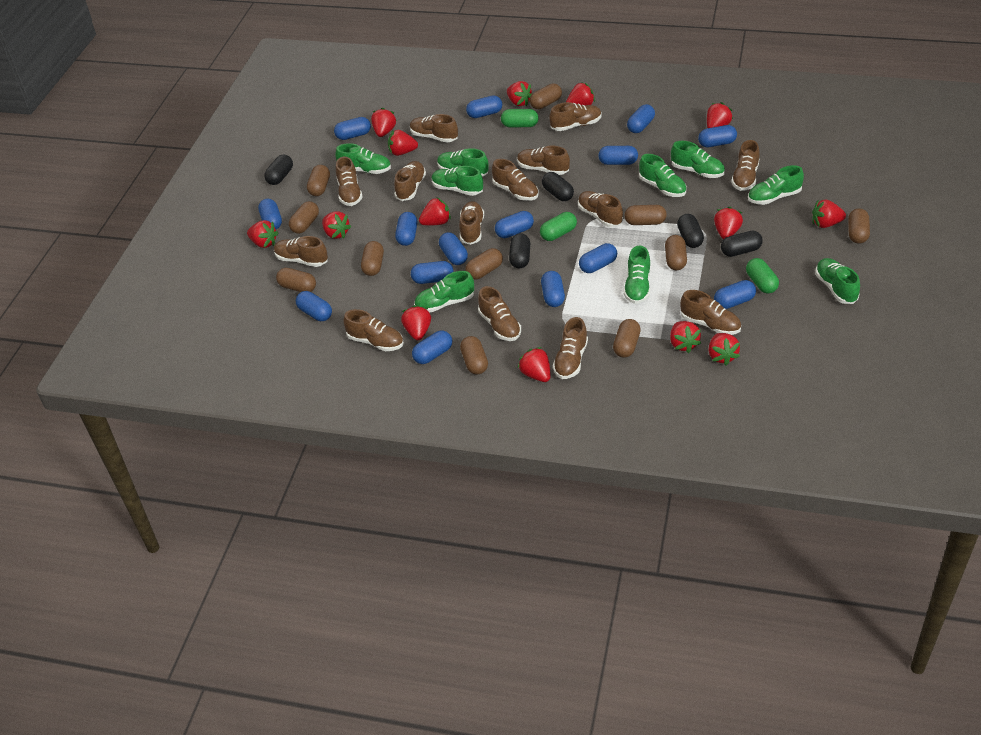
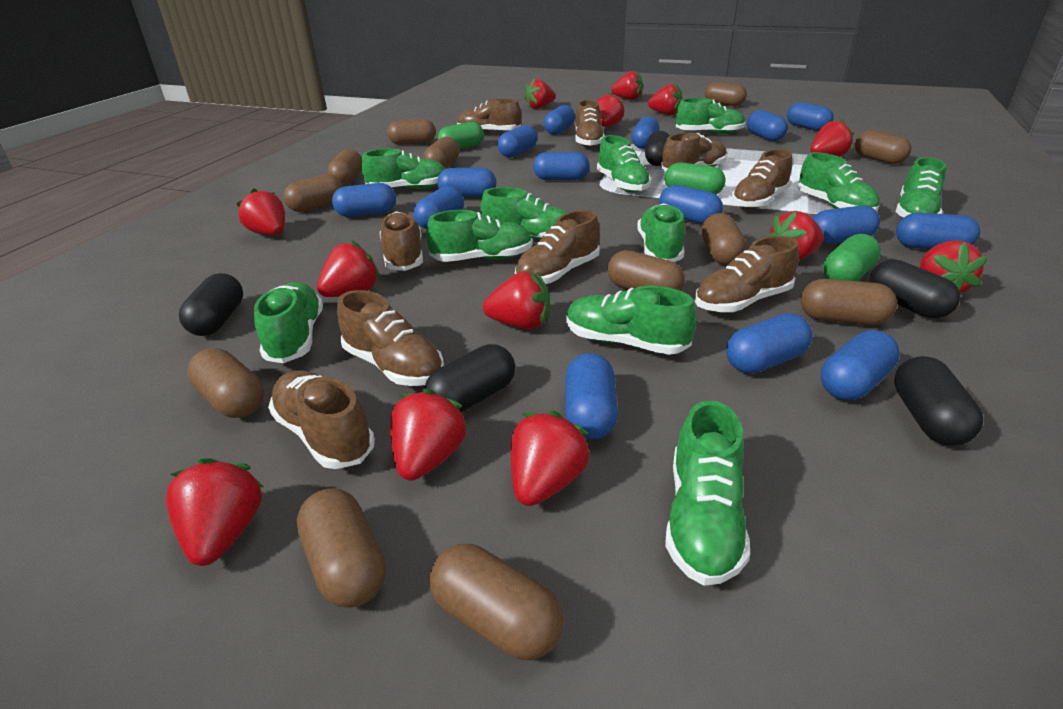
brown capsule: [276,268,316,292] [289,201,319,234] [307,165,330,196] [361,241,384,276] [460,336,488,374] [465,248,503,279] [530,84,562,109] [613,319,641,357] [624,205,667,225] [665,235,687,270] [848,208,870,244] = 11 -> [187,348,264,418] [283,174,343,212] [297,488,386,608] [327,149,362,186] [387,119,436,145] [423,137,460,168] [430,544,564,660] [607,250,685,291] [701,213,746,265] [705,82,747,106] [801,279,897,325] [855,130,911,164] = 12
brown shoe: [274,236,328,267] [336,157,363,206] [343,309,404,351] [394,161,426,201] [410,114,458,143] [459,201,484,245] [478,286,521,341] [492,159,539,201] [517,146,570,175] [549,102,601,131] [553,317,588,379] [578,191,623,227] [680,290,741,335] [731,140,760,191] = 14 -> [268,370,375,469] [337,290,444,386] [380,211,423,271] [457,99,521,132] [515,210,600,284] [575,100,605,148] [661,133,727,171] [695,236,799,312] [732,149,793,209] = 9
green shoe: [335,143,391,174] [414,271,474,313] [432,166,483,196] [437,148,489,177] [624,246,650,304] [639,154,687,197] [671,141,725,178] [748,165,804,205] [815,258,860,304] = 9 -> [254,282,323,363] [361,149,445,189] [426,210,533,262] [480,187,568,241] [566,286,696,355] [597,135,651,193] [637,203,685,262] [665,400,750,586] [676,98,746,134] [797,152,879,211] [896,157,946,218] = 11
red strawberry: [247,220,278,248] [322,211,351,239] [371,108,396,137] [388,130,418,156] [401,305,431,340] [419,197,451,226] [507,81,532,106] [518,347,551,382] [566,82,595,105] [670,321,701,353] [707,102,733,128] [708,333,740,366] [714,207,743,239] [812,199,846,228] = 14 -> [166,458,264,566] [236,188,285,235] [317,240,380,297] [390,388,469,481] [483,271,550,330] [511,411,591,506] [524,78,555,109] [597,92,625,127] [611,70,643,100] [648,83,682,115] [766,211,824,260] [810,119,854,157] [920,240,988,294] = 13

